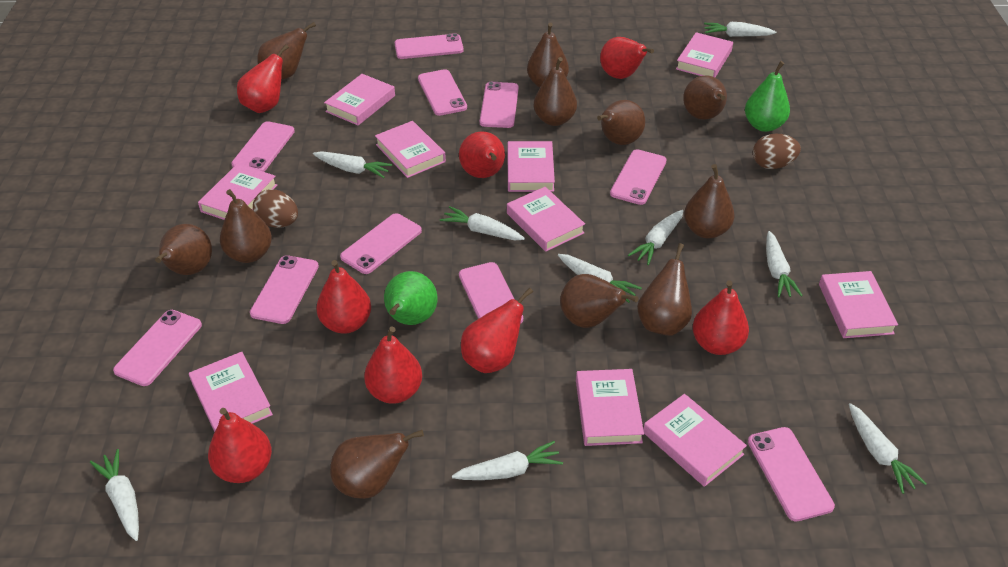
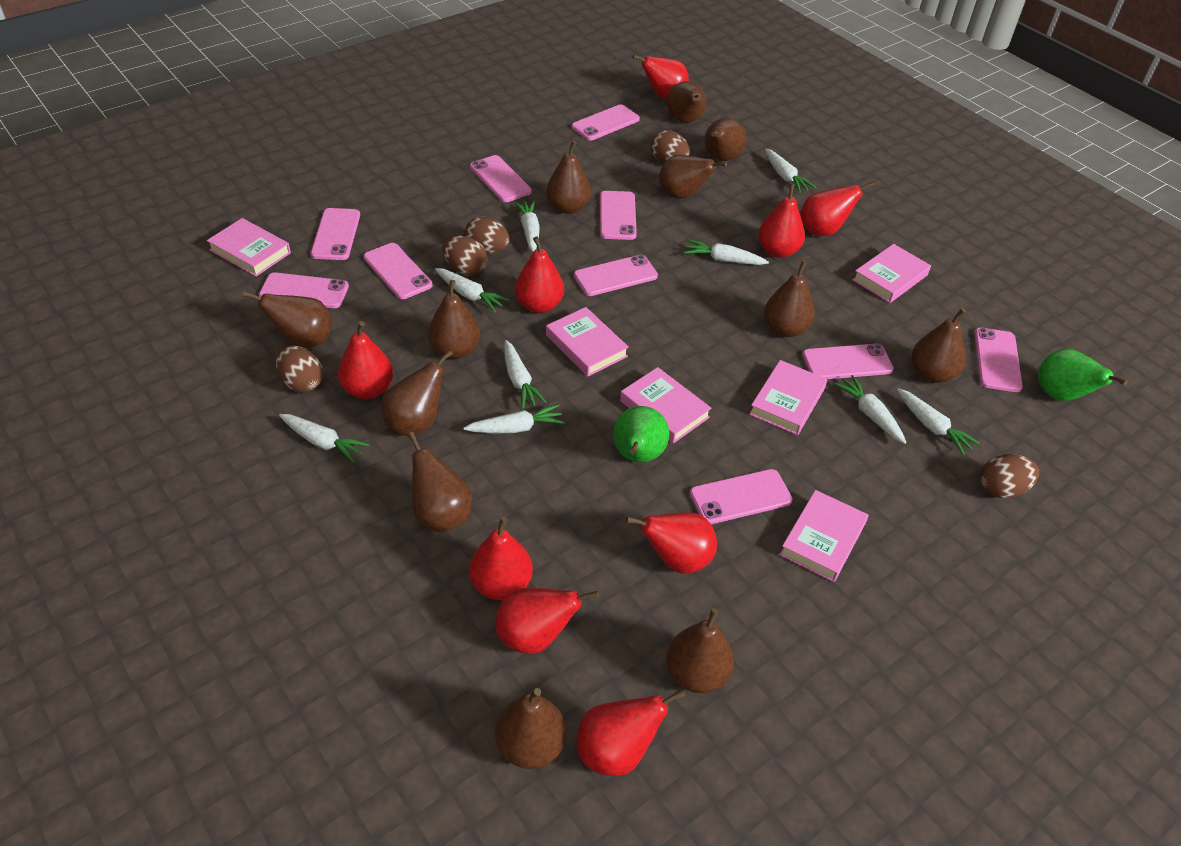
brown egg: [253,189,298,228] [753,134,801,169] = 2 -> [276,345,323,393] [442,236,488,276] [465,217,509,254] [651,130,690,163] [980,454,1039,498] = 5
brown pear: [155,224,212,275] [220,189,272,263] [257,22,316,80] [330,430,424,499] [527,23,569,87] [533,57,577,126] [560,274,639,328] [597,100,645,145] [637,243,692,336] [683,75,727,120] [684,164,734,239] = 11 -> [243,291,332,348] [382,350,453,436] [408,432,472,533] [428,280,480,359] [495,688,566,769] [546,141,591,214] [659,155,727,199] [666,608,734,693] [667,81,707,123] [704,118,746,161] [764,261,815,337] [912,308,966,383] = 12
pink book: [189,352,273,432] [198,164,277,220] [324,74,395,126] [375,121,446,178] [507,141,555,192] [507,187,585,252] [576,369,644,446] [644,394,747,487] [676,32,733,77] [819,271,898,338] = 10 -> [207,218,291,276] [546,307,629,377] [620,367,712,443] [749,360,827,435] [780,490,869,582] [853,244,931,303] = 6
red pear: [208,408,272,483] [237,44,289,113] [316,260,371,334] [364,327,422,404] [459,132,505,178] [461,287,533,373] [600,37,654,79] [693,280,749,355] = 8 -> [338,321,393,399] [469,517,533,600] [495,588,599,654] [515,236,564,313] [577,689,686,776] [626,512,717,573] [633,55,689,99] [758,184,805,258] [800,181,875,236] = 9

